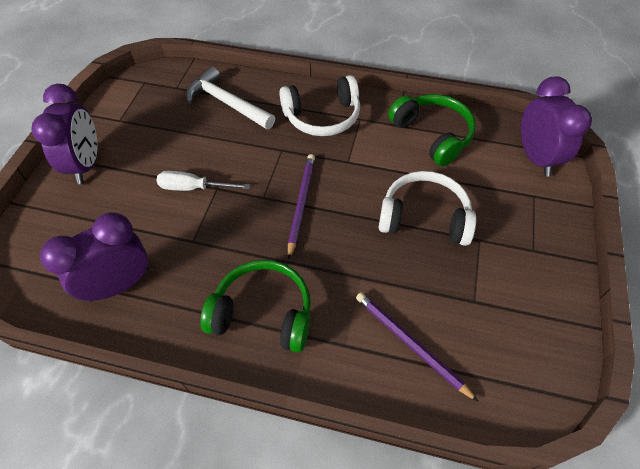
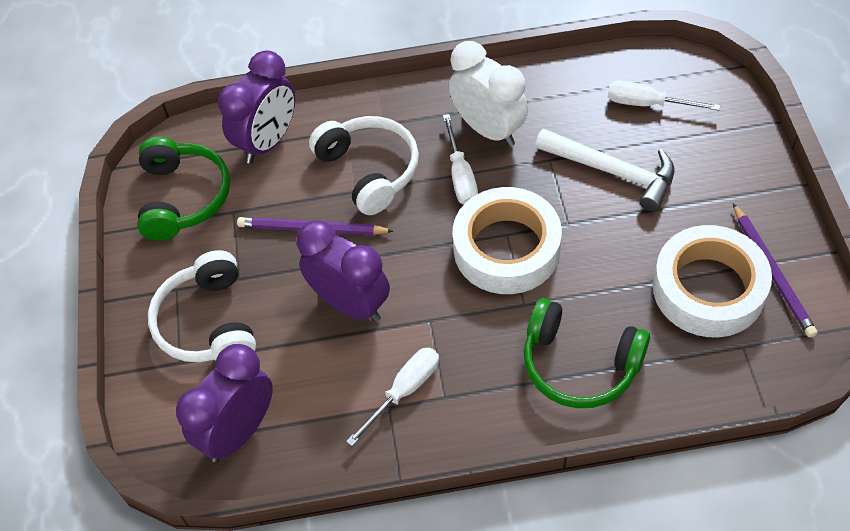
white clock: none = 0 -> [449,41,528,147] = 1
white screwdriver: [157,171,250,191] = 1 -> [346,347,439,446] [443,114,478,205] [608,81,720,111] = 3
white tape: none = 0 -> [452,187,562,294] [653,225,772,337] = 2

